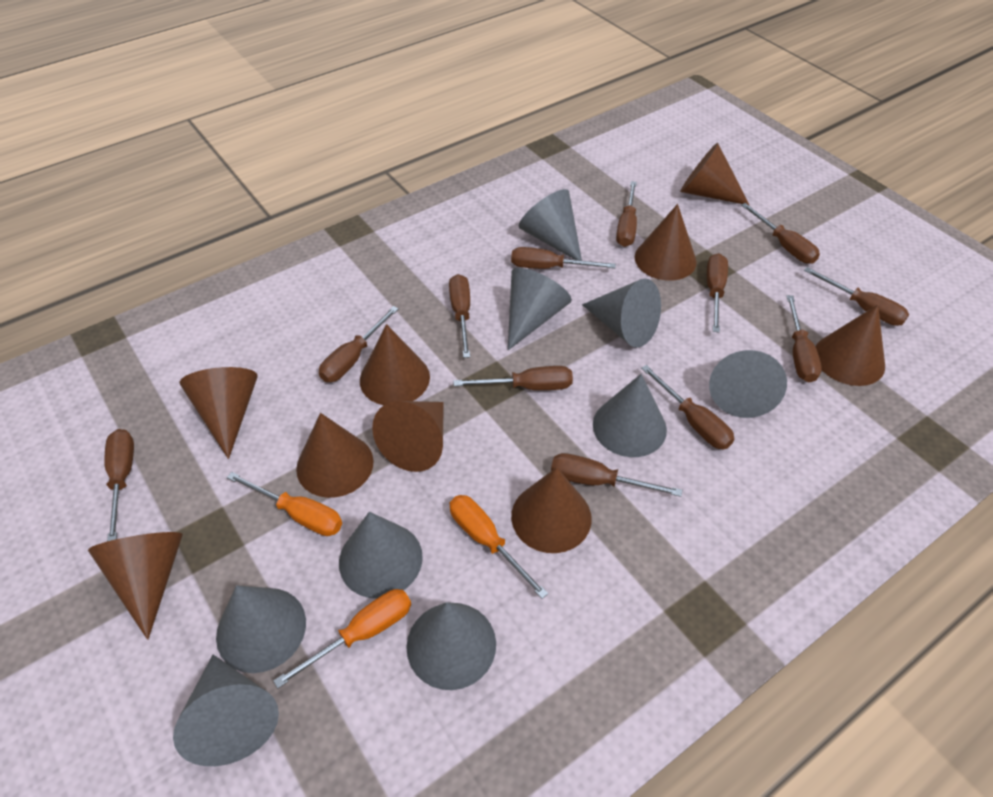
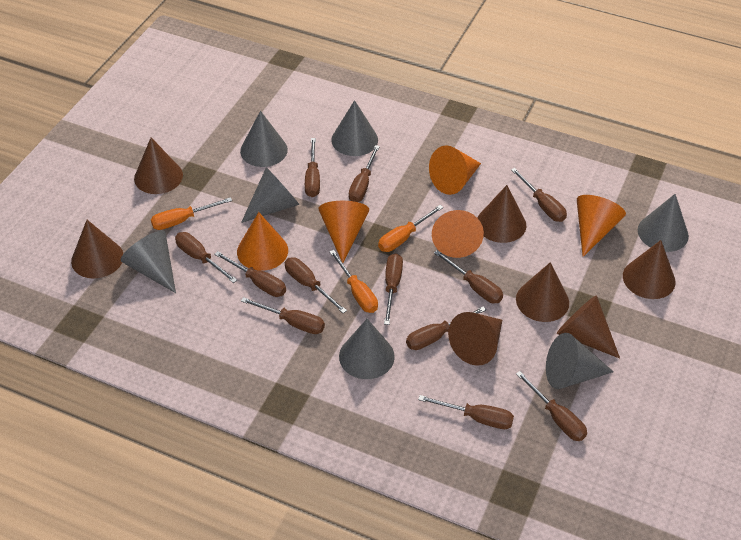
brown cone: [88,532,183,640] [180,367,258,459] [296,413,373,498] [360,324,430,405] [372,401,444,472] [511,467,592,553] [635,204,697,281] [680,143,749,205] [816,305,885,386] = 9 -> [71,220,123,279] [134,137,183,194] [448,312,502,366] [477,185,526,243] [516,262,569,322] [557,295,620,359] [623,240,675,299] = 7
grey cone: [173,655,279,766] [216,585,306,673] [339,512,423,599] [406,602,496,690] [508,268,572,350] [519,189,582,261] [582,278,661,347] [593,374,667,457] [709,350,787,418] = 9 -> [121,231,176,293] [240,111,288,167] [241,167,299,223] [331,100,378,156] [339,319,395,379] [546,333,614,389] [638,194,689,252] = 7
orange cone: none = 0 -> [237,212,288,271] [318,201,369,263] [429,146,481,195] [432,210,484,258] [577,195,626,257] = 5

